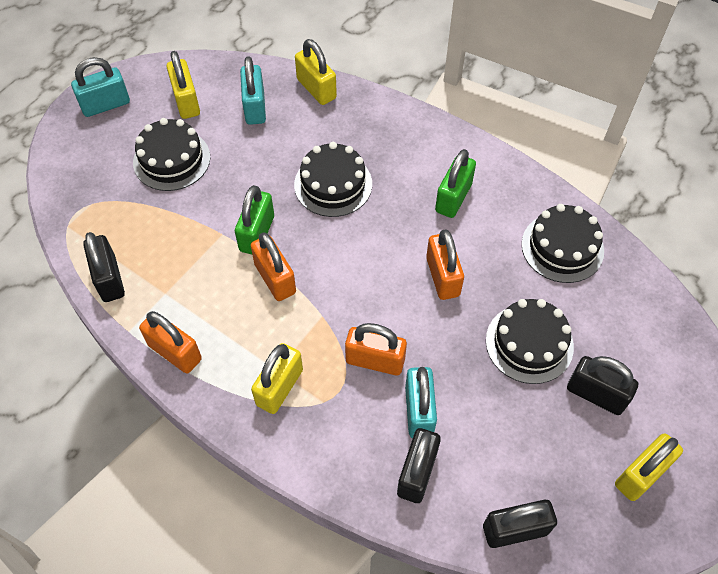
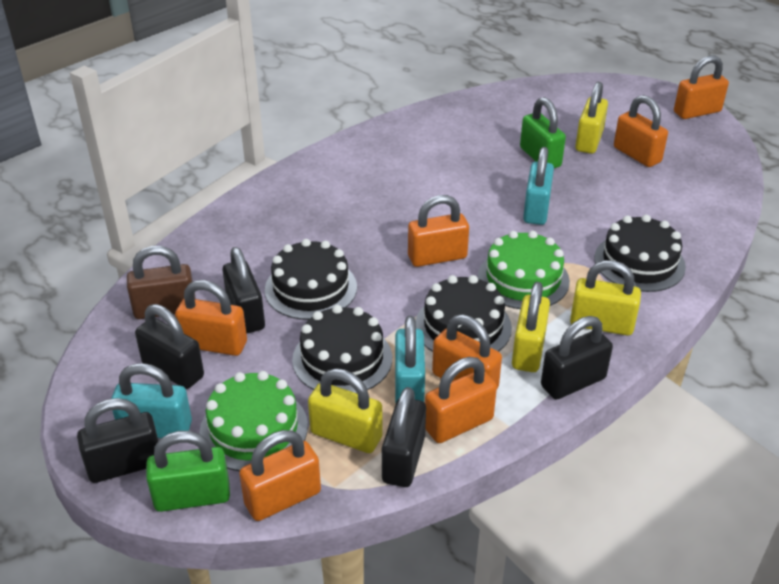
black padlock: [83,232,125,302] [397,428,441,503] [483,500,557,548] [567,356,639,415] = 4 -> [77,398,158,483] [135,304,204,389] [222,247,265,334] [382,387,426,487] [541,316,613,400] = 5
brown padlock: none = 0 -> [127,246,196,319] = 1
green cake: none = 0 -> [199,371,308,471] [478,231,570,309] = 2
orange padlock: [139,311,202,374] [250,232,296,301] [345,323,407,375] [426,230,464,300] = 4 -> [175,280,247,356] [239,430,321,521] [408,195,469,267] [425,357,497,443] [432,314,502,389] [614,95,668,167] [674,55,729,119] = 7

